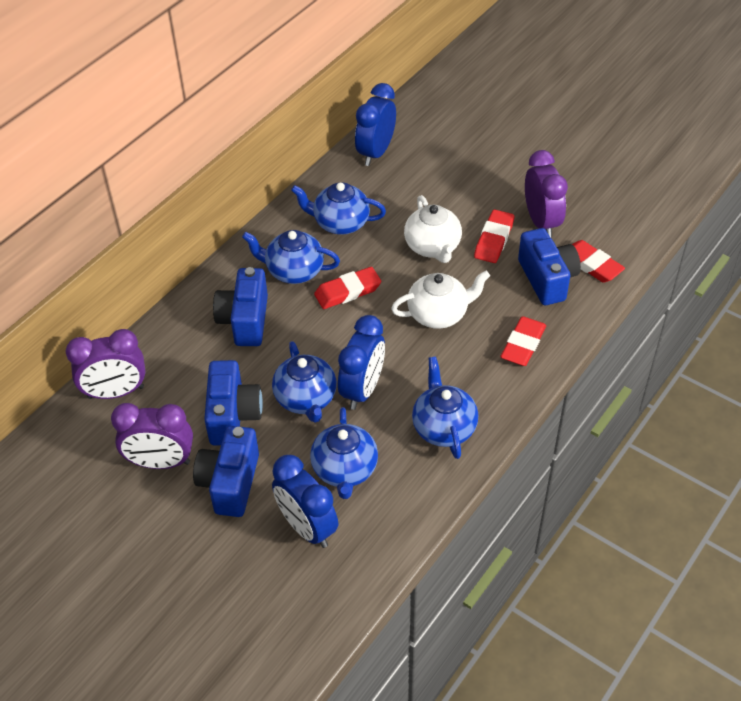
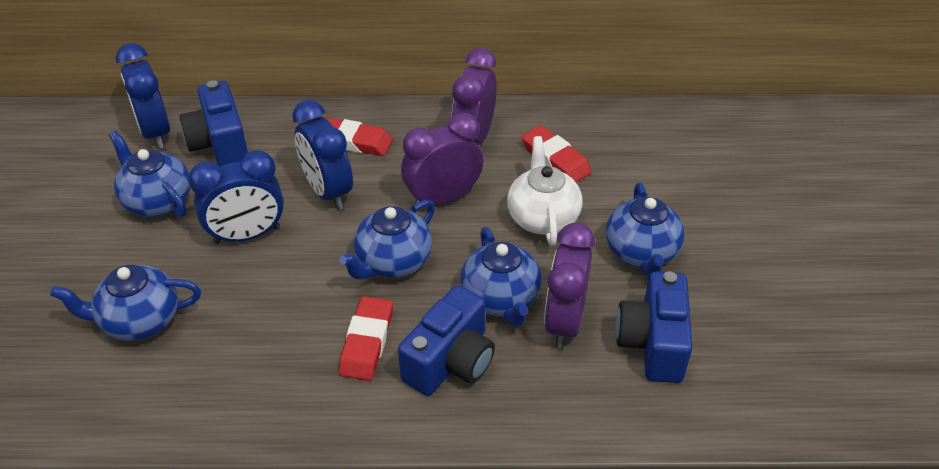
blue camera: [193,426,259,517] [204,360,263,446] [213,267,268,346] [518,228,581,305] = 4 -> [179,80,248,167] [398,285,495,396] [616,271,692,383] = 3
red eraser: [314,267,381,309] [474,209,514,263] [500,316,546,366] [572,240,625,283] = 4 -> [323,117,393,156] [339,296,393,381] [522,125,592,183] = 3
white teapot: [391,271,490,329] [404,195,462,263] = 2 -> [507,136,583,246] = 1

